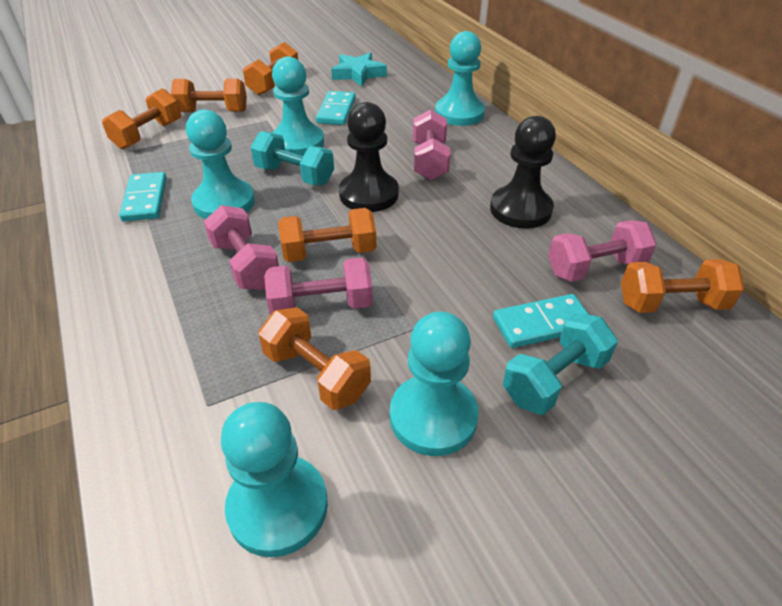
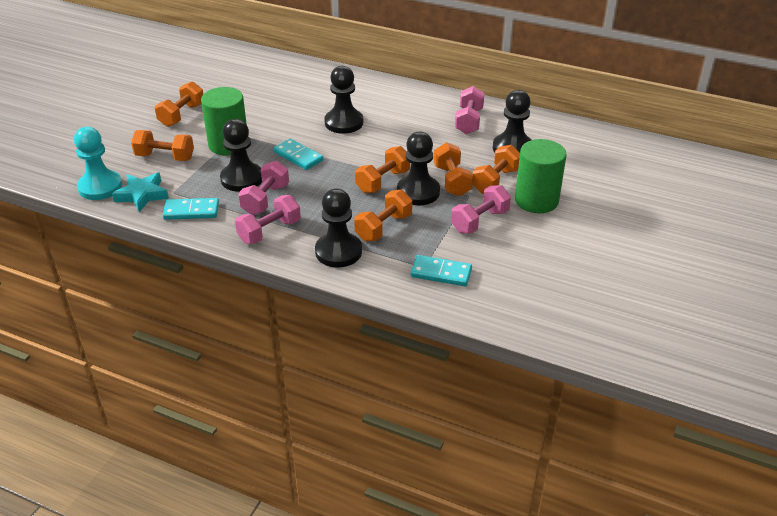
black pawn: [339,102,399,212] [490,116,556,229] = 2 -> [220,119,262,192] [315,188,362,267] [324,66,363,134] [397,132,440,205] [493,90,532,152] = 5
green cylinder: none = 0 -> [201,87,247,155] [515,139,567,213] = 2
turquoise dumbbell: [250,131,334,185] [503,313,618,415] = 2 -> none = 0
turquoise pawn: [186,109,255,219] [221,402,328,557] [272,56,324,156] [390,311,479,456] [435,31,485,126] = 5 -> [74,127,122,200] = 1

